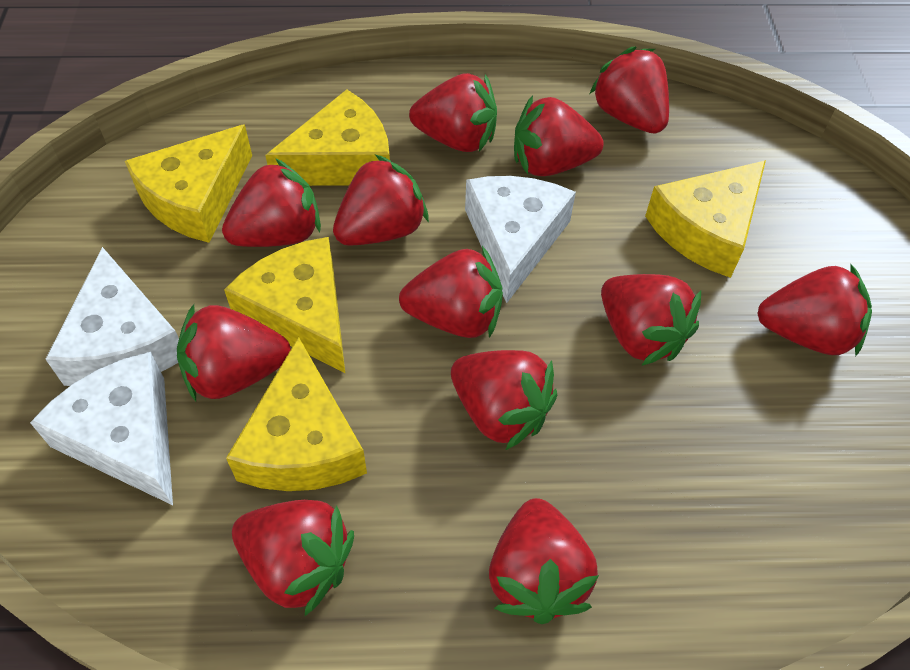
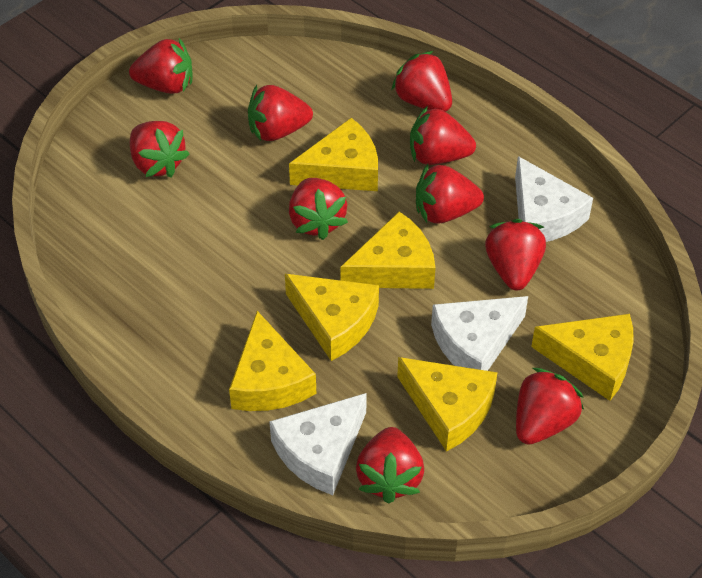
red strawberry: [177,304,291,401] [222,158,321,247] [232,500,354,616] [333,154,429,246] [399,246,503,338] [409,73,497,152] [451,350,557,450] [489,498,599,624] [514,95,604,176] [589,47,669,133] [601,274,701,366] [757,263,872,356] = 12 -> [129,38,192,94] [130,121,189,178] [248,85,313,141] [289,178,348,240] [356,427,424,504] [391,51,452,112] [410,106,476,165] [416,164,484,224] [485,219,546,290] [516,368,584,445] = 10
yellow cheese: [125,124,252,243] [224,237,345,373] [226,337,367,491] [265,89,390,186] [645,160,766,278] = 5 -> [229,311,316,411] [285,274,379,361] [289,118,378,191] [340,212,435,289] [397,357,498,452] [531,314,634,401] = 6

